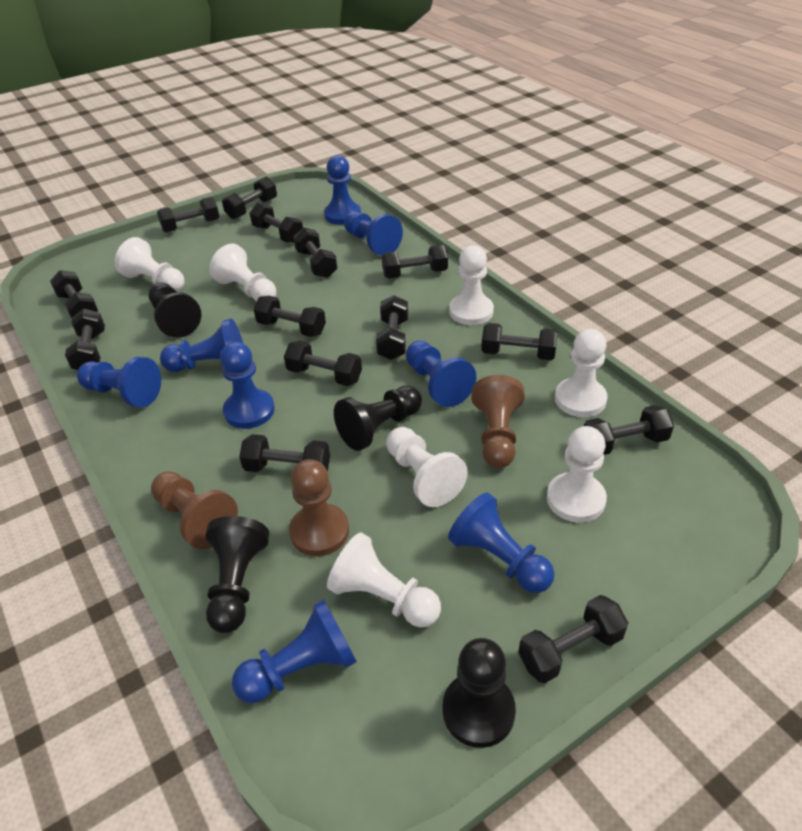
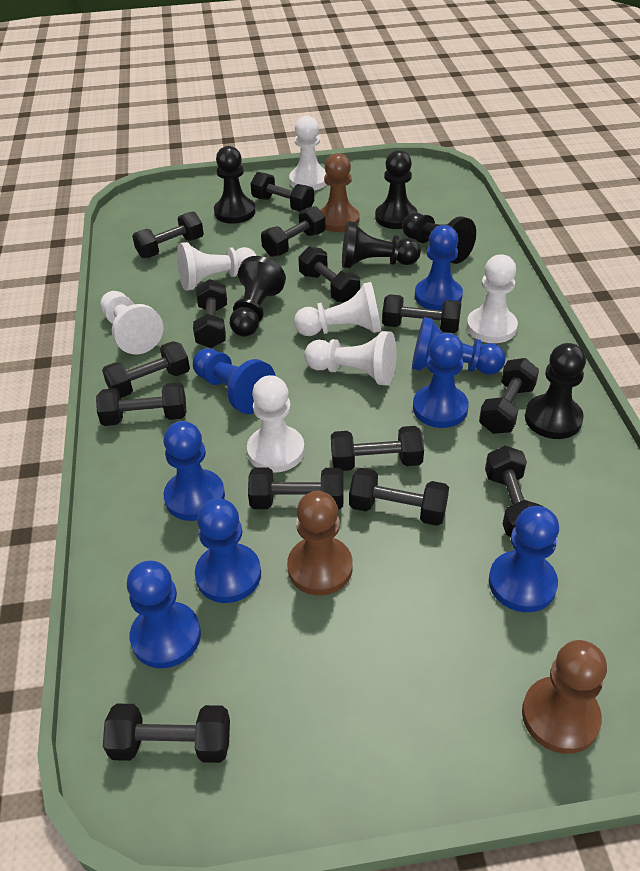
black pawn: [149,282,201,338] [205,516,269,633] [334,386,422,451] [442,638,516,748] = 4 -> [214,146,256,224] [230,256,286,337] [342,221,421,268] [375,150,418,229] [402,213,476,264] [525,343,586,439] = 6

